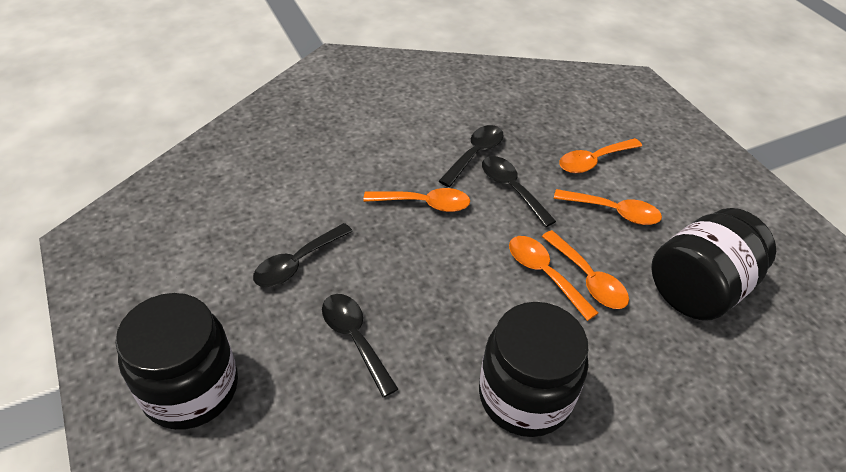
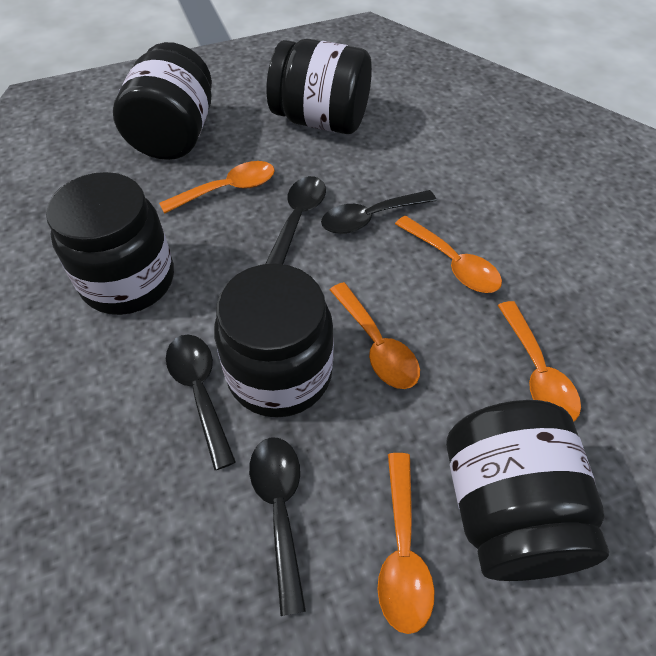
black jar: [115,293,238,430] [479,302,589,437] [651,208,776,321] = 3 -> [46,172,174,315] [113,42,212,160] [214,263,334,418] [267,39,372,134] [446,400,609,581] = 5

